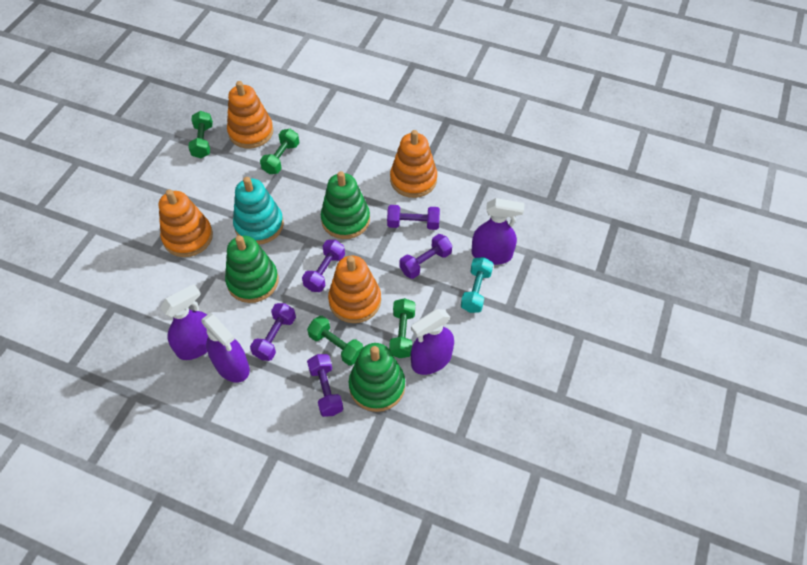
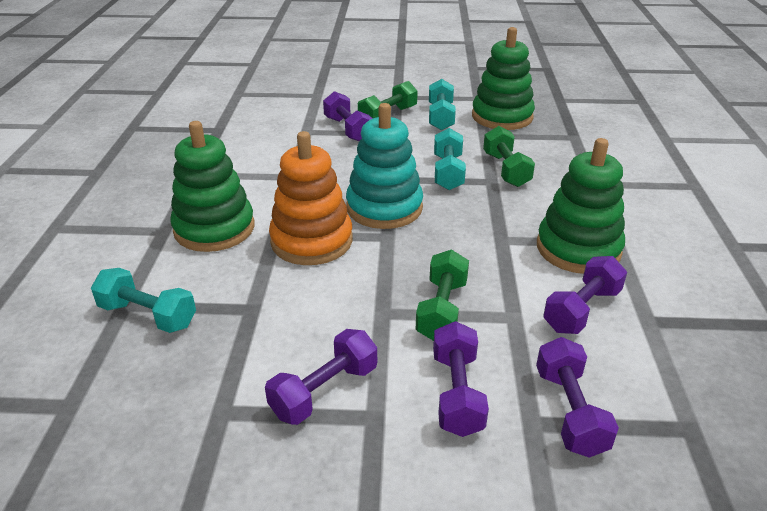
green dumbbell: [188,111,213,158] [260,129,300,174] [307,316,363,366] [389,298,415,358] = 4 -> [358,81,418,118] [416,249,469,341] [483,126,535,187] = 3
orange stacking toy: [159,189,213,257] [227,81,274,148] [328,256,381,323] [390,130,437,198] = 4 -> [269,131,353,265] = 1
purple spray bottle: [160,284,208,360] [201,313,250,383] [411,309,454,375] [471,198,524,265] = 4 -> none = 0
turquoise dumbbell: [461,257,493,313] = 1 -> [91,268,196,333] [429,79,456,130] [434,128,466,190] = 3

